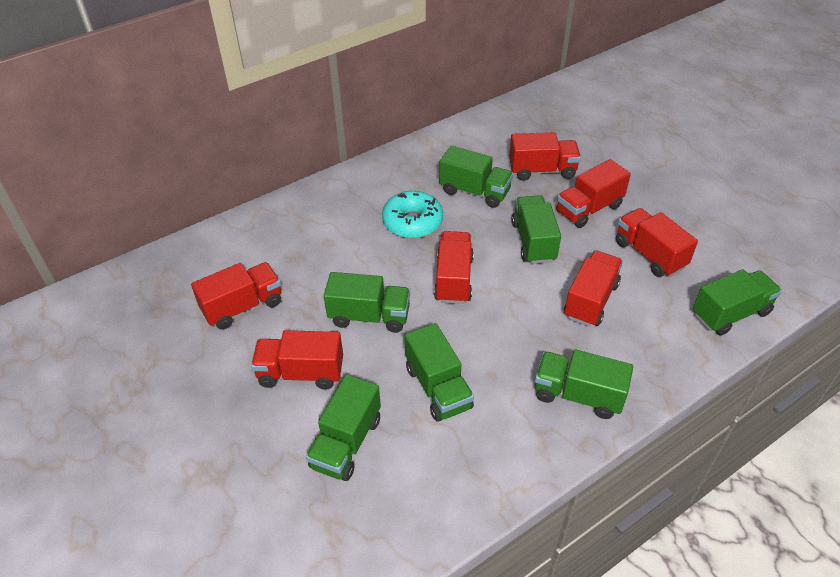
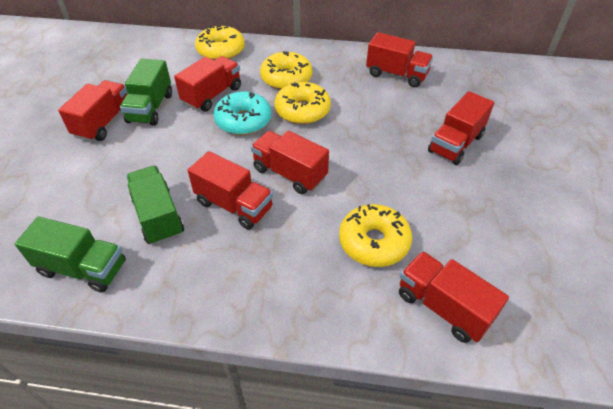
green truck: [306,375,381,481] [324,272,410,333] [405,323,474,422] [439,146,513,208] [511,195,561,264] [535,350,633,419] [693,269,782,336] = 7 -> [15,217,126,293] [120,59,172,126] [126,166,184,245] = 3
yellow donut: none = 0 -> [195,25,245,60] [260,51,312,90] [274,82,331,124] [339,204,412,267] = 4

